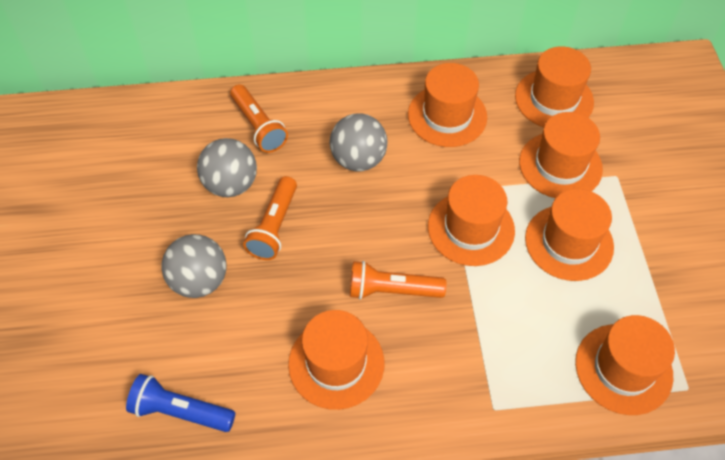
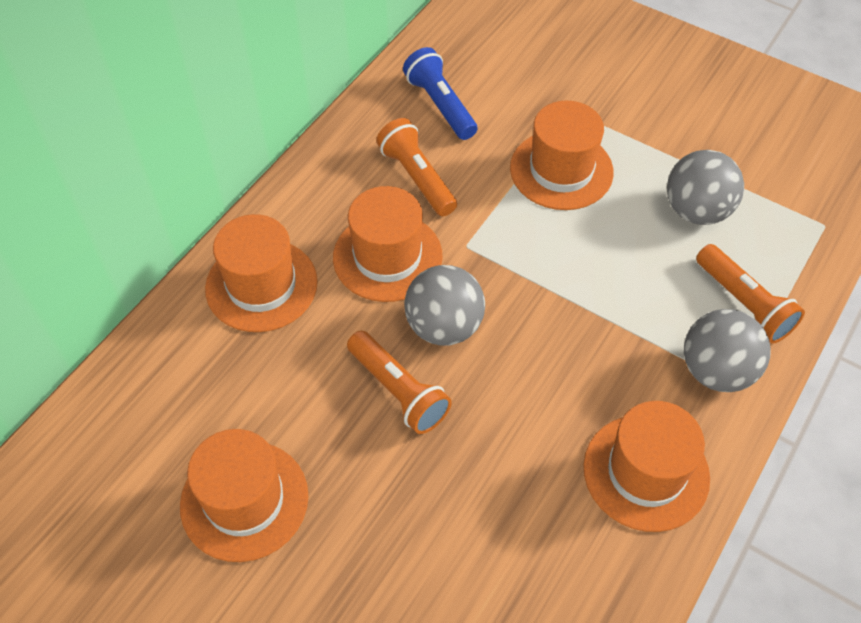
orange hat: [288,310,384,410] [408,63,487,147] [428,175,515,266] [515,46,594,127] [519,112,603,198] [525,189,614,281] [575,315,675,415] = 7 -> [180,429,308,562] [205,214,318,332] [333,186,443,302] [510,101,614,210] [583,401,710,532] = 5

